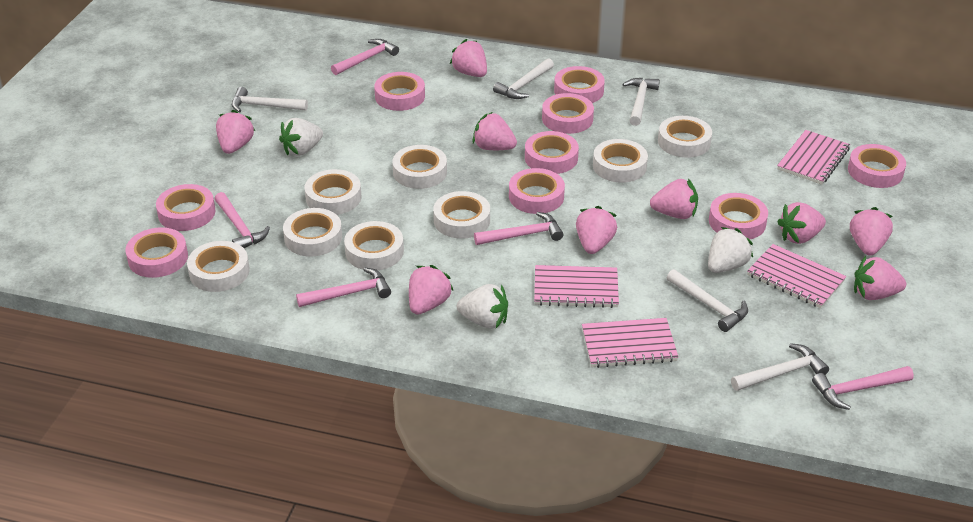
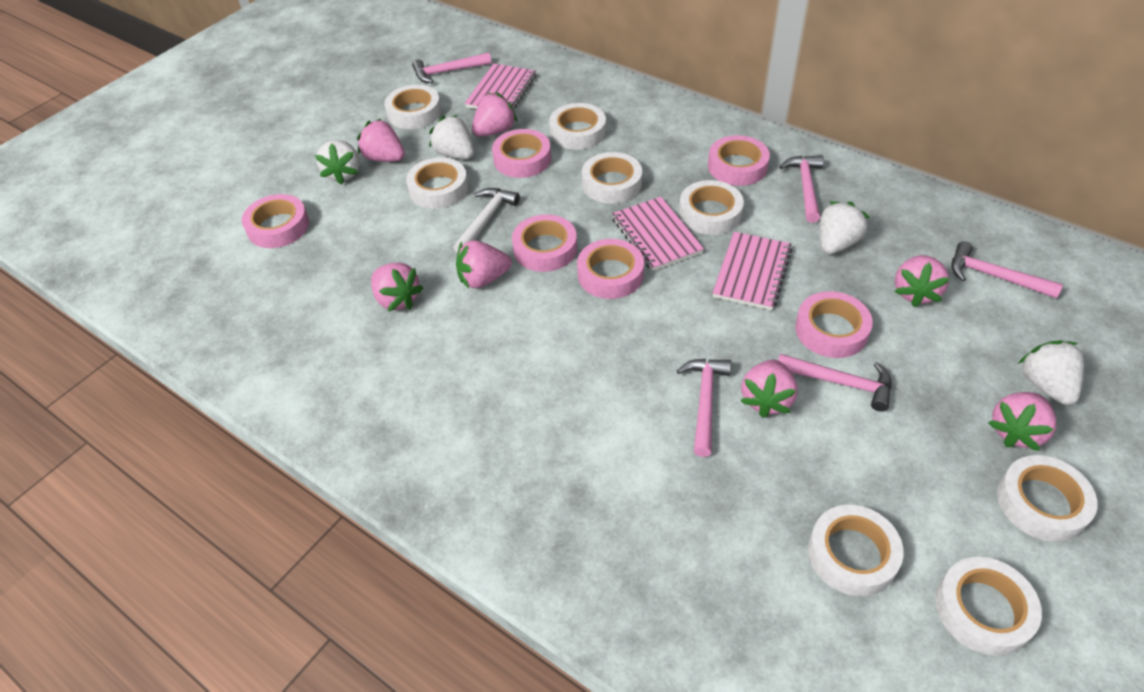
pink notebook: [534,265,619,308] [582,318,678,368] [747,244,846,308] [777,130,850,185] = 4 -> [465,64,536,110] [612,197,704,271] [712,232,793,310] = 3
pink strawberry: [216,110,255,154] [409,265,454,314] [450,39,487,77] [473,112,517,150] [576,206,617,254] [650,179,698,219] [777,202,826,244] [850,207,893,256] [854,256,906,300] = 9 -> [357,119,405,162] [371,263,423,312] [456,240,512,288] [472,92,517,137] [740,360,798,418] [894,255,949,307] [988,392,1056,451] = 7
pink tape: [125,227,188,278] [156,184,215,231] [374,72,425,111] [509,168,565,214] [525,131,579,174] [542,93,594,134] [554,66,605,103] [709,193,768,239] [848,144,906,188] = 9 -> [242,194,309,248] [492,129,551,178] [512,214,577,272] [577,239,644,299] [708,135,770,186] [795,291,873,358] = 6
white hammer: [232,87,308,113] [493,58,554,99] [623,78,660,126] [667,269,748,332] [731,343,829,391] = 5 -> [453,188,520,253] = 1
white strawberry: [279,118,323,156] [457,284,508,329] [708,227,753,273] = 3 -> [315,140,360,185] [429,115,474,159] [820,201,870,254] [1018,340,1084,405] = 4

